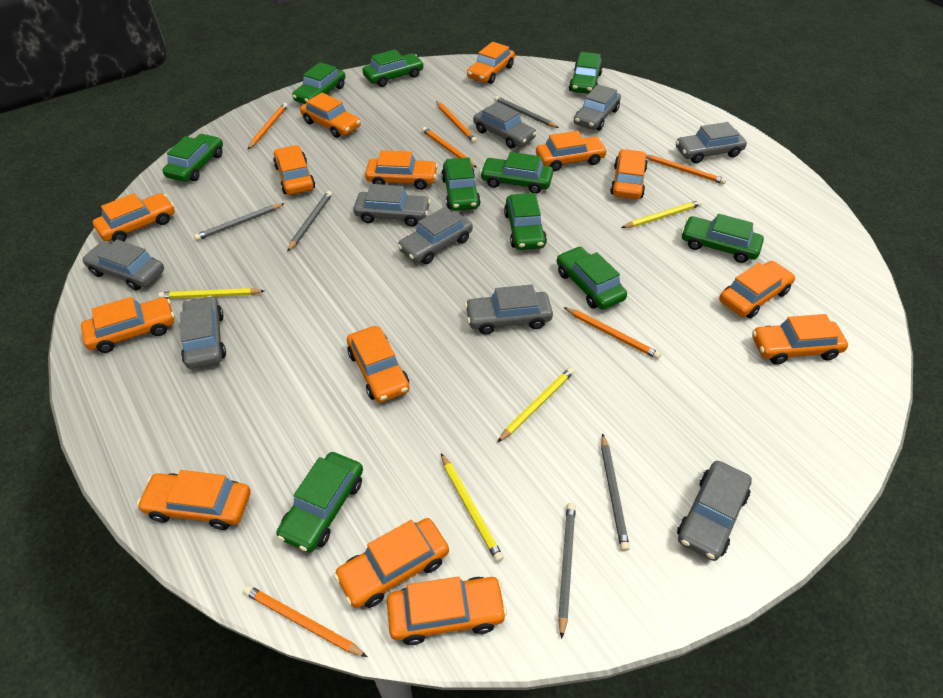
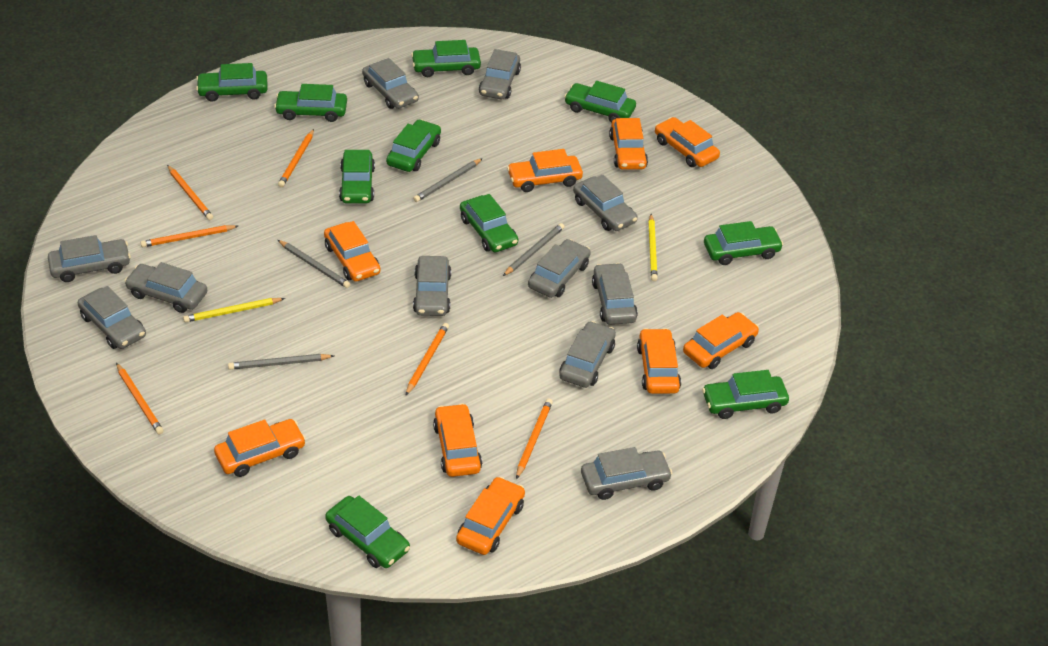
grey car: [82,239,164,291] [180,296,226,369] [354,184,431,227] [398,207,473,264] [465,284,553,334] [473,102,537,149] [574,84,621,131] [676,122,747,164] [677,461,752,561] = 9 -> [48,235,131,282] [78,286,146,349] [125,262,207,313] [362,58,419,109] [413,256,451,316] [479,49,521,99] [528,239,591,298] [559,321,616,388] [573,175,638,231] [581,447,672,500] [592,263,638,325] = 11
grey pencil: [194,203,285,241] [287,191,332,252] [494,96,559,128] [558,503,576,639] [601,433,630,551] = 5 -> [228,354,334,370] [278,240,350,288] [413,158,483,202] [503,223,564,276] = 4
orange car: [81,297,174,353] [93,193,175,242] [137,470,251,530] [273,145,315,195] [300,93,361,138] [334,518,449,608] [347,326,410,403] [365,150,438,190] [387,577,507,645] [467,42,515,84] [536,131,607,171] [610,149,648,199] [719,261,795,318] [752,314,848,365] = 14 -> [214,419,306,477] [324,221,380,282] [433,403,482,477] [456,477,525,555] [507,149,583,192] [609,118,648,170] [637,328,681,394] [655,117,720,167] [683,312,759,369] = 9
yellow pencil: [158,288,264,299] [441,453,504,562] [498,367,574,442] [621,200,702,228] = 4 -> [183,298,285,322] [648,214,658,281] = 2

